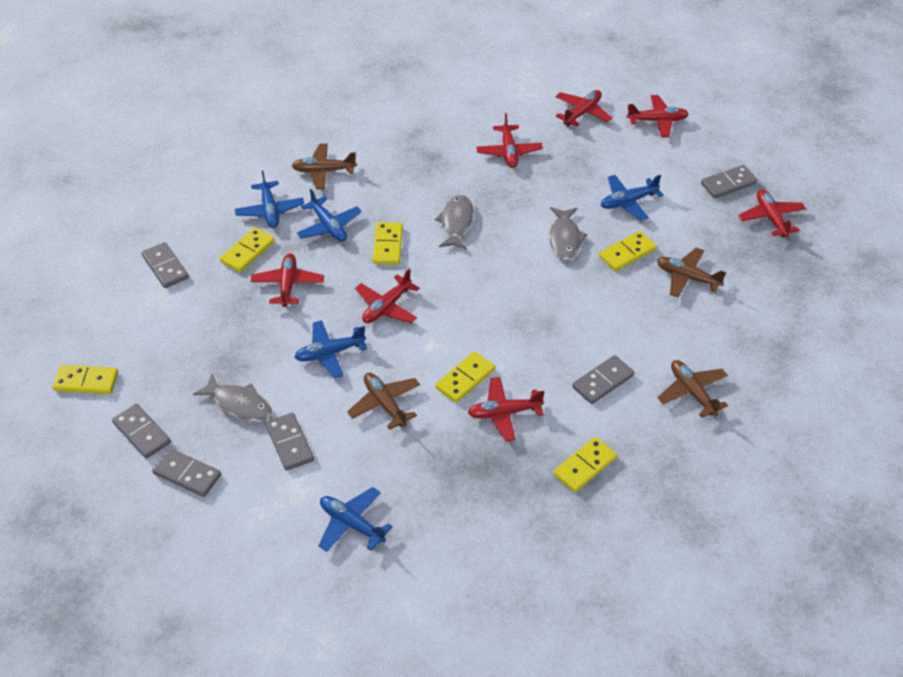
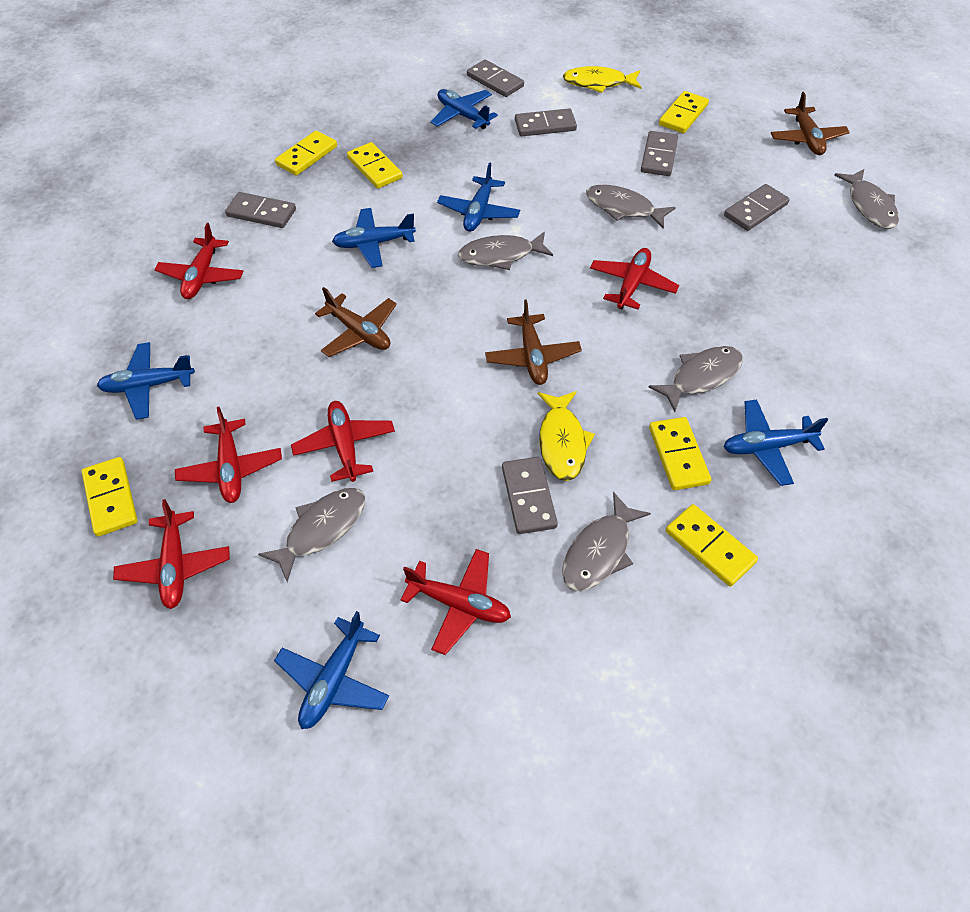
blue plane: [235,171,304,228] [295,320,367,379] [297,189,362,242] [318,487,393,552] [601,175,663,221] = 5 -> [97,342,195,420] [274,611,389,729] [332,208,416,268] [431,89,498,129] [437,162,520,232] [724,399,828,486] = 6
brown plane: [292,143,357,189] [347,373,420,430] [657,248,726,298] [657,360,728,418] = 4 -> [315,287,397,357] [485,299,582,385] [771,92,850,155] = 3
grey fish: [193,374,272,422] [435,195,474,250] [549,207,587,261] = 3 -> [258,488,365,582] [458,231,553,270] [562,492,651,591] [586,185,676,229] [649,346,743,412] [834,169,899,229] = 6
red plane: [251,253,324,307] [355,269,420,323] [467,377,545,441] [476,113,543,168] [556,90,612,127] [627,95,689,137] [738,189,806,238] = 7 -> [113,499,230,609] [154,223,244,299] [175,407,282,503] [291,401,395,482] [401,549,511,655] [590,248,679,309] = 6
yellow fish: none = 0 -> [538,391,595,481] [563,66,642,93] = 2

